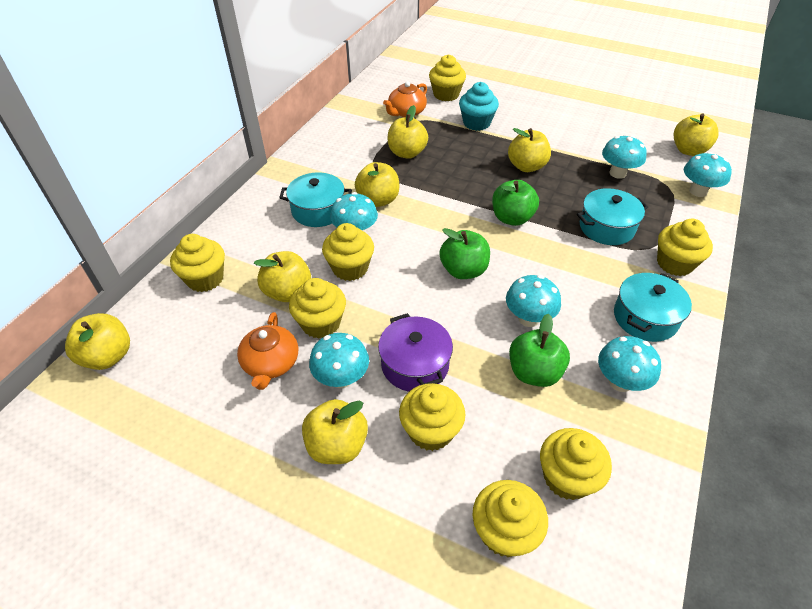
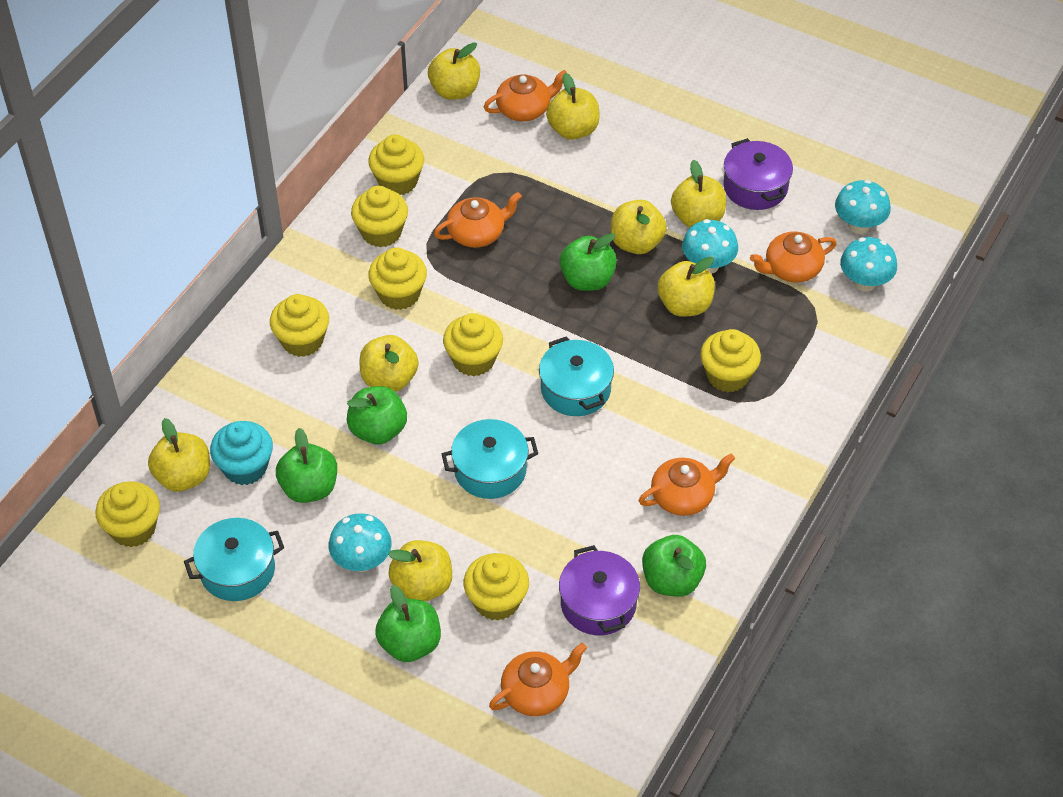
green apple: [440,228,490,279] [492,180,539,226] [509,314,570,387] = 3 -> [276,428,337,503] [347,386,407,445] [375,585,441,662] [560,233,617,291] [642,535,706,597] = 5
orange teapot: [237,312,298,390] [383,81,427,117] = 2 -> [434,192,522,248] [484,70,568,121] [489,643,587,716] [639,453,735,516] [750,231,837,283] = 5
purple pot: [378,313,453,392] = 1 -> [559,545,640,635] [723,138,793,210] = 2
turquoise mushroom: [309,333,369,388] [330,192,378,232] [506,275,561,327] [598,336,661,392] [602,136,647,179] [684,152,732,197] = 6 -> [328,513,392,572] [682,219,738,274] [835,180,891,234] [840,237,897,292] = 4
yellow apple: [65,313,130,370] [254,251,311,302] [302,399,368,464] [355,162,399,207] [388,105,428,159] [508,128,551,172] [674,113,719,156] = 7 -> [148,418,210,492] [360,335,419,392] [388,540,452,601] [428,42,480,100] [546,73,600,140] [611,200,667,254] [658,257,715,317] [671,160,726,227] = 8

